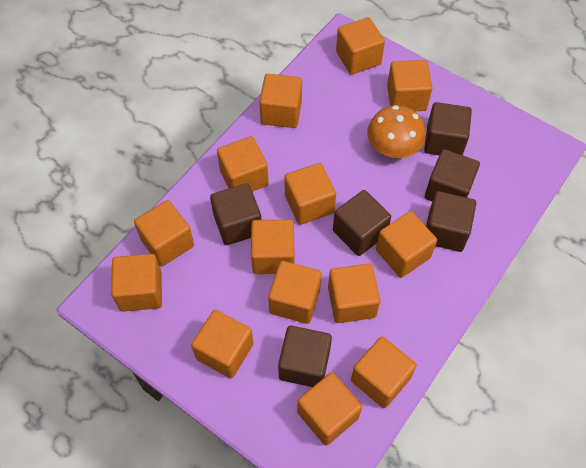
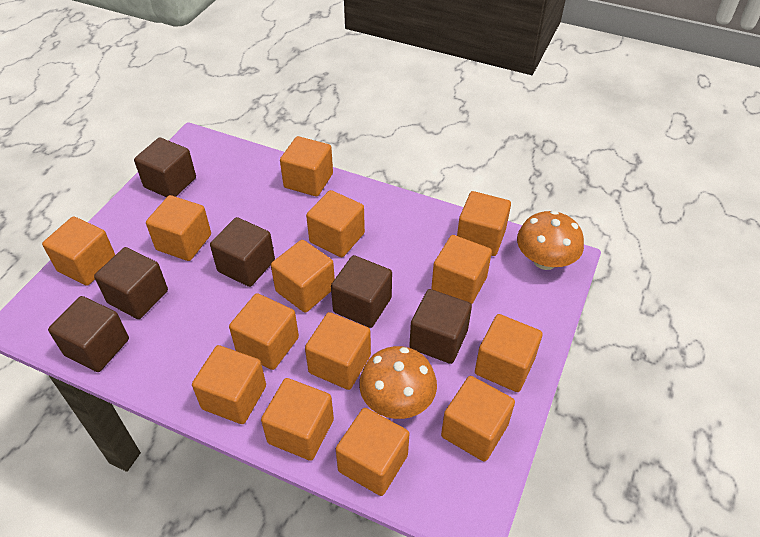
orange mushroom: [367,105,426,158] = 1 -> [359,346,437,419] [517,210,584,270] = 2

